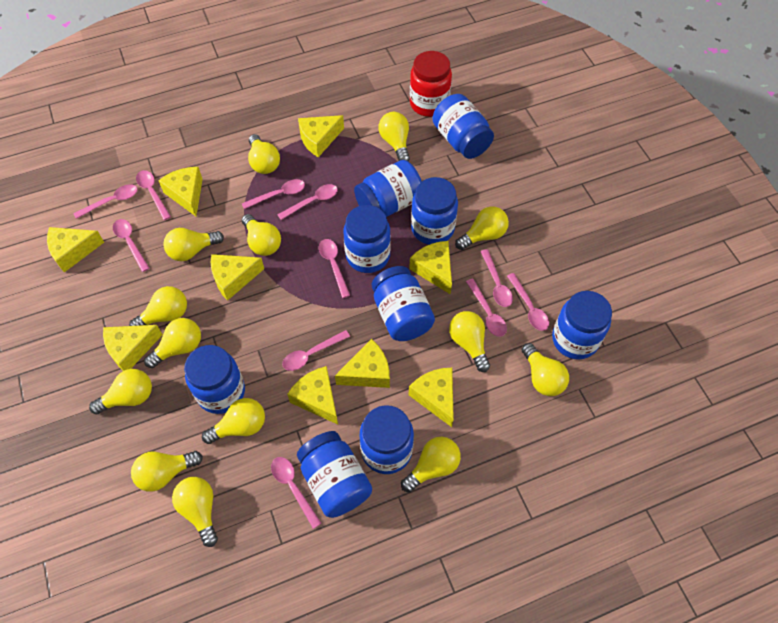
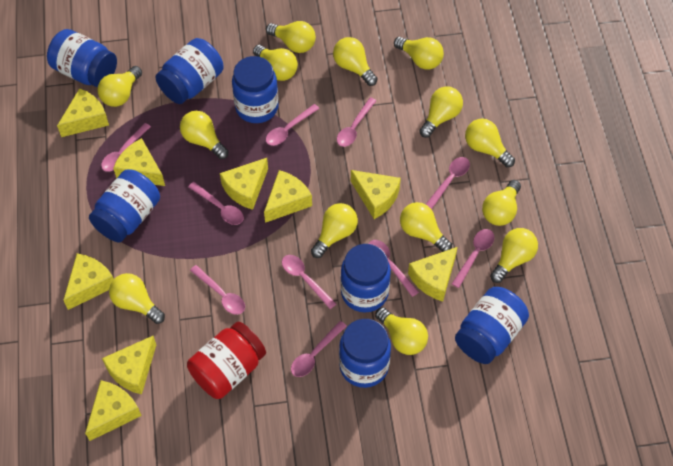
blue jar: [184,345,245,414] [297,431,372,518] [343,205,391,273] [354,160,422,217] [360,405,414,474] [372,266,435,341] [411,177,458,245] [432,94,494,159] [552,291,612,360] = 9 -> [47,29,117,88] [89,169,160,242] [155,38,223,104] [232,56,279,123] [339,319,391,388] [340,244,391,312] [455,287,529,364] = 7
pink spoon: [73,184,138,219] [113,219,149,272] [136,170,171,220] [242,179,305,209] [271,457,321,529] [277,184,338,220] [282,330,350,371] [319,239,350,298] [466,278,507,337] [480,249,513,307] [507,273,549,331] = 11 -> [101,123,151,172] [188,182,244,225] [190,265,245,315] [266,104,320,146] [282,255,336,309] [291,321,346,377] [337,97,376,147] [368,240,419,297] [426,157,470,210] [452,229,495,288] = 10

